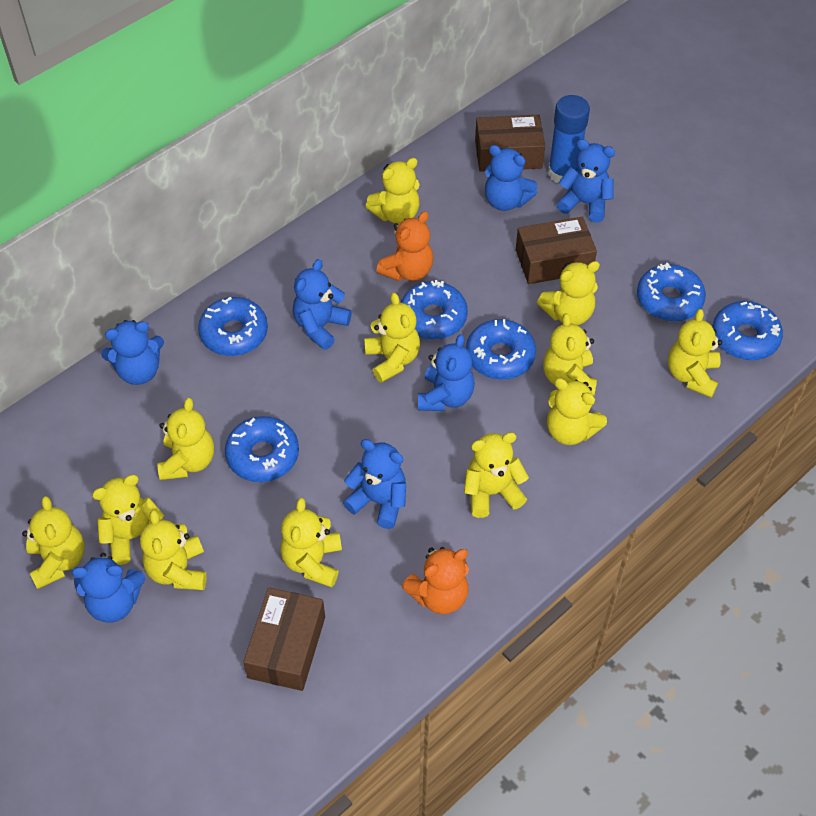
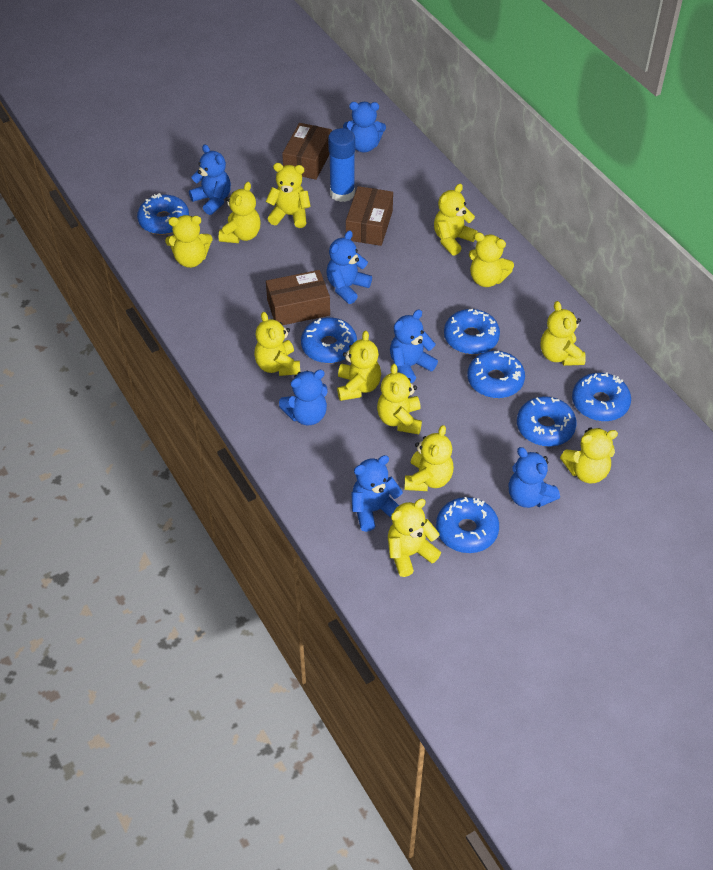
blue donut: [198,297,268,356] [225,416,299,482] [400,280,468,339] [466,319,536,380] [637,263,706,321] [712,301,783,360] = 6 -> [137,193,189,235] [301,317,357,363] [436,497,499,553] [444,309,500,354] [468,351,525,398] [517,396,577,447] [572,372,631,421] = 7
orange teddy bear: [376,211,433,281] [402,547,469,614] = 2 -> none = 0

